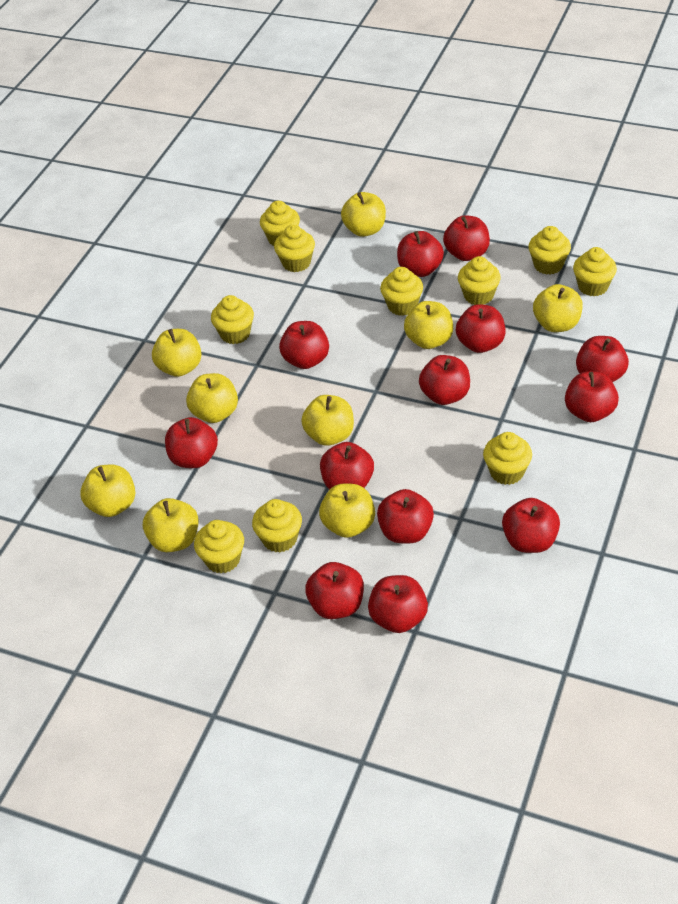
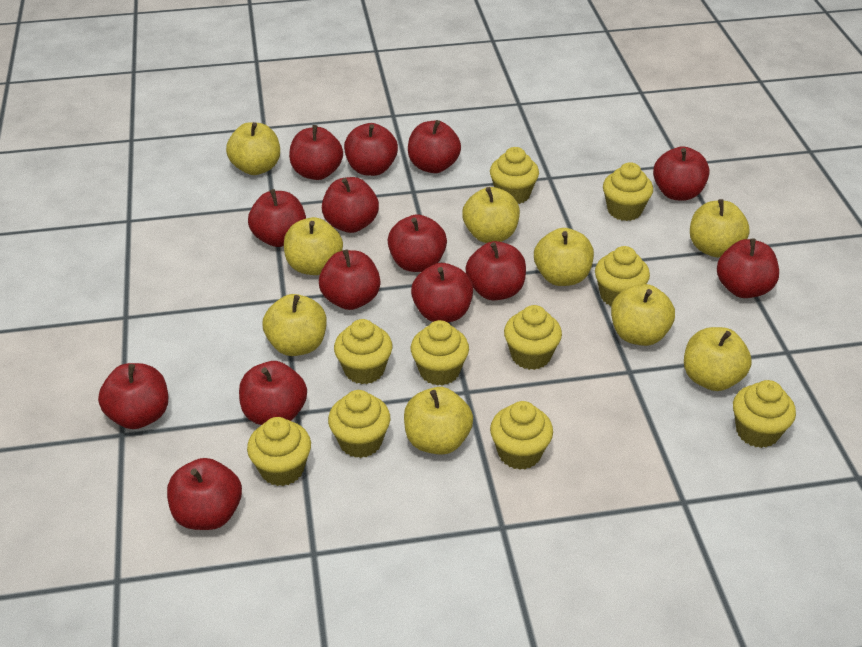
red apple: [165,417,218,468] [279,321,329,369] [305,562,364,619] [320,442,374,489] [368,575,428,633] [377,489,434,543] [397,231,444,277] [419,355,470,405] [443,215,490,261] [456,304,506,353] [502,498,560,553] [565,371,619,422] [576,336,629,382] = 13 -> [98,363,168,429] [167,458,242,530] [239,361,307,425] [248,189,306,247] [289,125,343,180] [319,249,381,310] [322,177,379,233] [344,123,398,176] [388,214,447,272] [408,120,461,173] [411,263,473,322] [466,241,526,300] [653,146,710,201] [717,238,779,298] = 14

